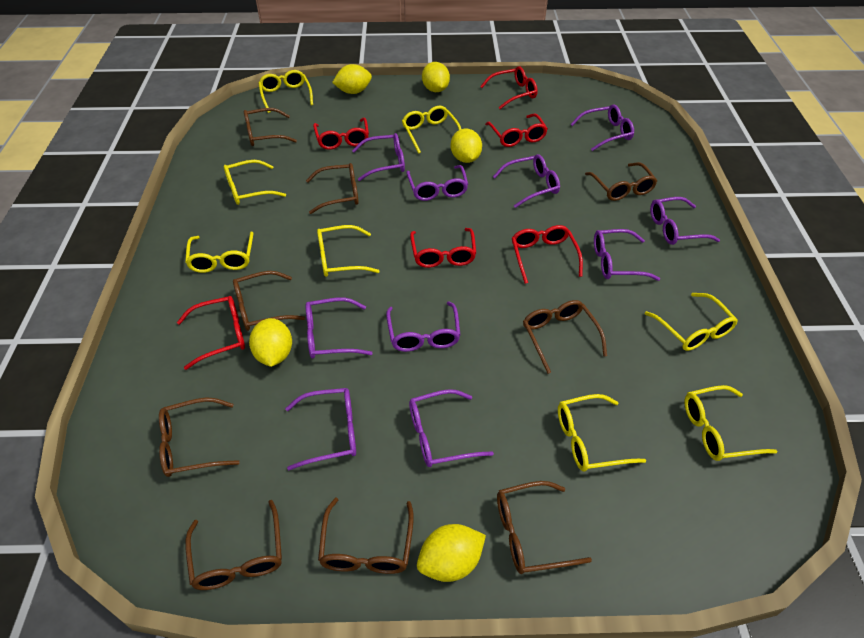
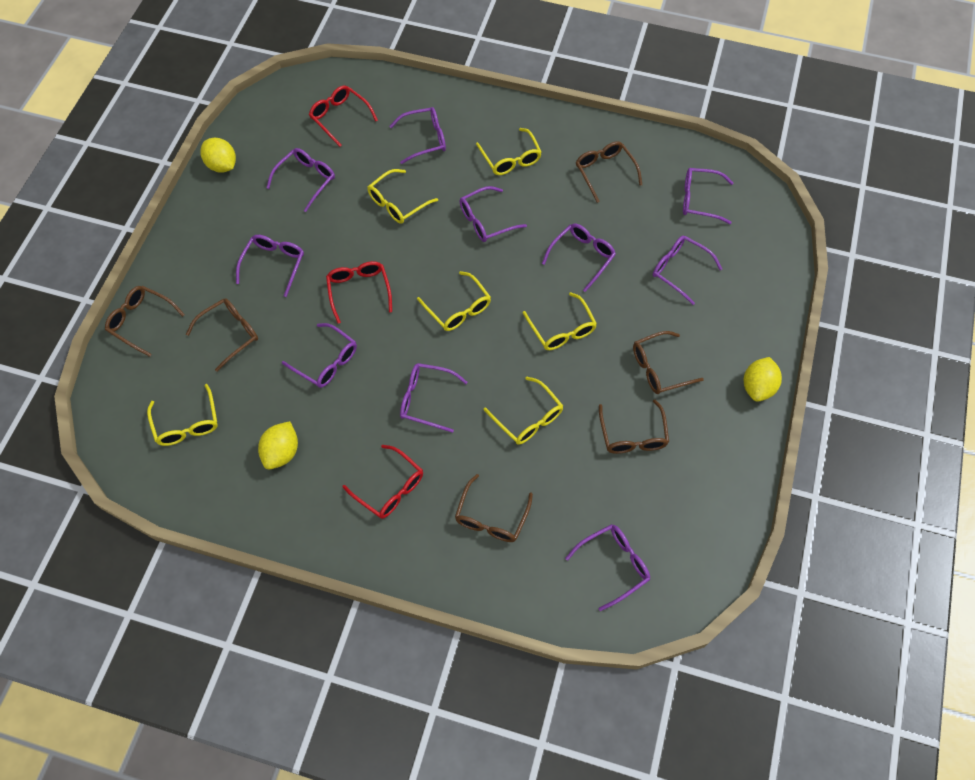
brown glasses: [159,398,240,477] [185,500,282,590] [233,271,305,331] [244,108,297,146] [306,163,359,214] [318,498,414,574] [497,481,592,574] [523,300,607,374] [585,162,657,201] = 9 -> [105,286,185,357] [186,298,258,372] [455,474,533,542] [576,141,642,203] [599,400,669,454] [633,331,704,394] = 6
red glasses: [177,296,245,370] [313,117,369,150] [410,228,476,268] [480,66,538,109] [485,114,548,147] [512,225,583,284] = 6 -> [309,85,378,147] [326,261,392,324] [342,445,423,519] = 3
yellow glasses: [185,231,254,273] [224,160,286,205] [258,70,313,113] [317,225,380,277] [402,106,461,154] [558,394,646,471] [645,293,738,351] [684,385,778,461] = 8 -> [147,384,218,446] [368,169,438,224] [417,271,491,331] [476,128,542,175] [484,377,563,445] [523,292,597,350] = 6
yellow lemon: [249,318,292,367] [332,64,372,94] [417,524,486,582] [422,62,450,92] [451,129,482,163] = 5 -> [200,138,236,173] [258,421,298,469] [744,357,782,402] = 3

